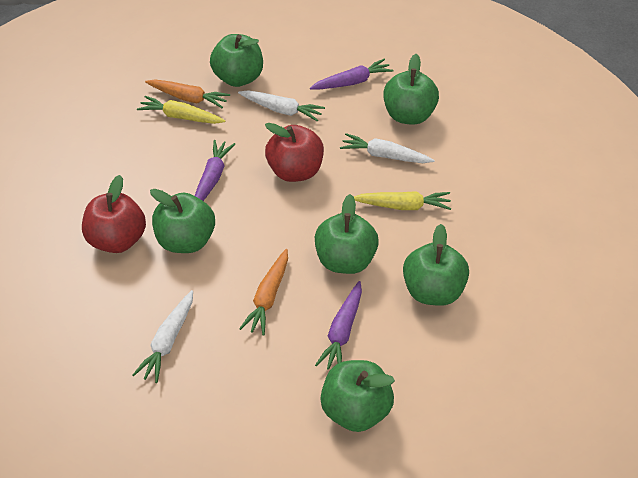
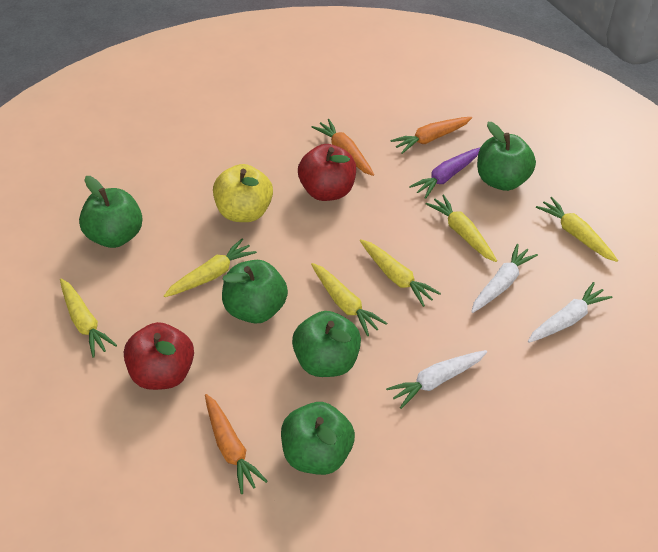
green apple: [150,189,215,253] [210,34,263,87] [315,194,379,274] [320,360,395,432] [383,54,439,125] [403,224,469,306] = 6 -> [79,176,143,248] [222,260,288,324] [281,402,355,475] [292,311,361,377] [477,122,536,191] = 5
orange carrot: [145,79,230,108] [239,249,288,336] = 2 -> [205,394,268,494] [312,119,374,176] [390,117,472,154] = 3
purple carrot: [195,140,235,201] [310,59,394,89] [315,281,362,370] = 3 -> [409,148,480,199] = 1
yellow apple: none = 0 -> [213,164,273,222] = 1
yellow carrot: [137,96,225,124] [354,191,452,210] = 2 -> [60,279,117,358] [164,239,257,297] [311,263,387,336] [360,239,441,307] [426,194,497,262] [536,197,618,262] = 6

